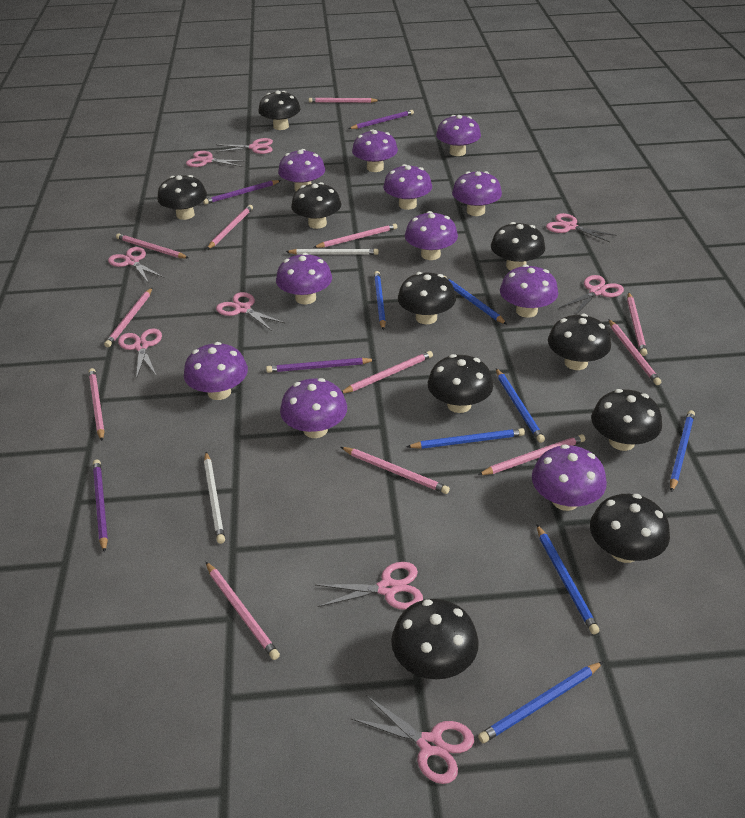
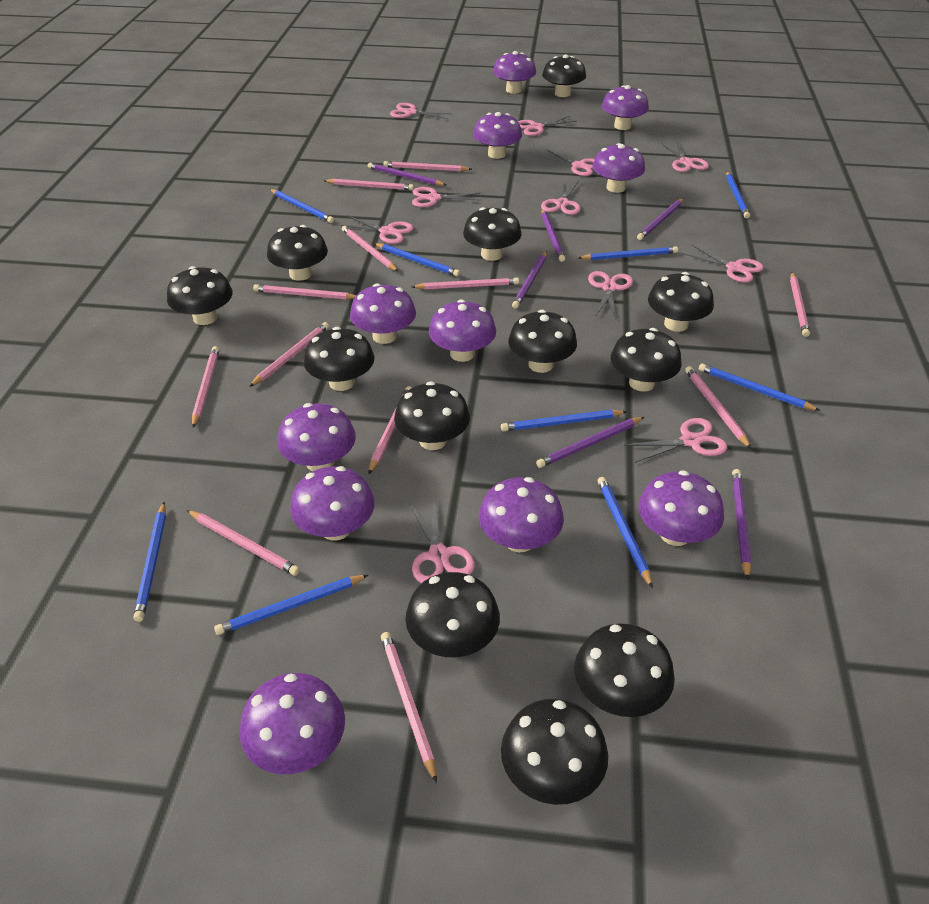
black mushroom: [157,175,207,220] [258,91,301,130] [291,182,341,229] [391,599,479,679] [398,272,456,324] [428,354,493,413] [491,222,545,270] [548,314,611,370] [590,494,670,563] [591,389,662,451] = 10 -> [167,266,233,325] [267,225,328,281] [304,327,374,391] [394,381,470,450] [405,572,500,657] [463,207,522,261] [501,699,608,805] [508,310,577,373] [542,54,586,97] [574,623,675,717] [611,328,682,392] [648,272,714,332] = 12
blue pencil: [374,271,386,330] [406,428,525,449] [444,276,507,324] [478,662,603,743] [496,368,545,443] [536,524,599,635] [670,410,695,492] = 7 -> [133,502,166,622] [214,575,368,635] [270,189,334,223] [374,243,460,277] [501,410,627,431] [578,246,678,260] [598,477,653,588] [699,363,821,411] [726,172,750,218] = 9
pink scissors: [108,247,164,282] [118,328,162,380] [186,151,247,167] [215,138,273,154] [216,292,286,331] [316,562,423,610] [352,695,474,784] [546,213,617,242] [559,275,624,315] = 9 -> [339,216,414,244] [390,103,452,119] [409,500,475,583] [412,187,482,207] [518,116,577,136] [538,149,595,176] [541,181,581,215] [588,271,633,319] [624,418,727,463] [661,141,709,172] [683,245,764,283] = 11
purple pencil: [93,459,108,553] [203,180,281,204] [266,358,375,373] [348,110,414,129] = 4 -> [368,163,446,186] [512,251,547,309] [536,417,644,468] [541,209,565,262] [637,198,684,240] [732,469,752,580] = 6
white pencil: [204,452,225,544] [286,249,379,255] = 2 -> none = 0

